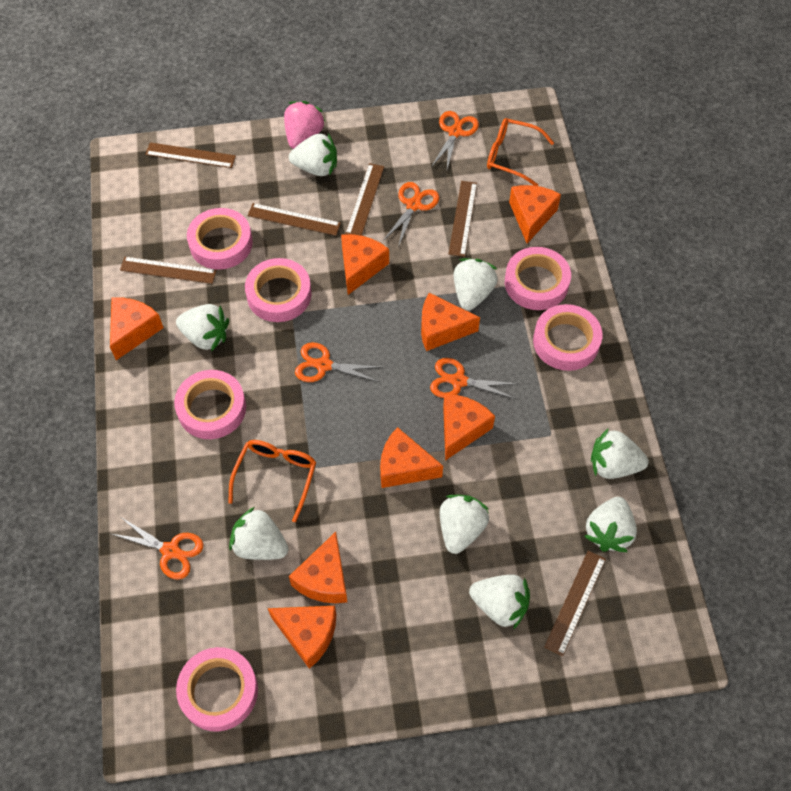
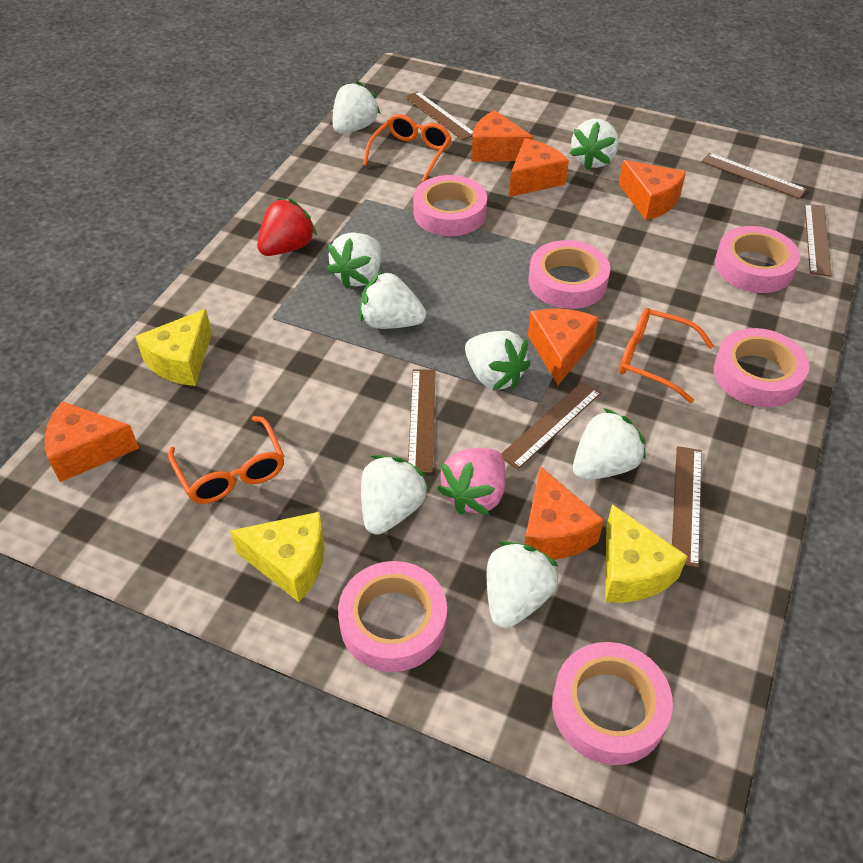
orange cheese: [110,298,163,360] [268,606,336,669] [289,532,347,603] [341,234,389,295] [380,427,443,488] [421,293,480,351] [443,394,495,461] [509,185,561,244] = 8 -> [45,401,139,482] [472,110,533,161] [509,138,569,197] [524,466,604,560] [528,308,599,385] [619,160,686,220] = 6
orange glasses: [228,440,316,522] [487,118,554,186] = 2 -> [168,416,285,504] [363,114,452,182] [619,308,714,403] = 3
orange scissors: [112,517,203,580] [295,342,382,382] [383,182,439,247] [430,358,519,399] [431,111,479,169] = 5 -> none = 0
red strawberry: none = 0 -> [257,198,317,256] = 1
yellow cheese: none = 0 -> [135,309,212,386] [230,512,325,602] [605,504,688,603] = 3

